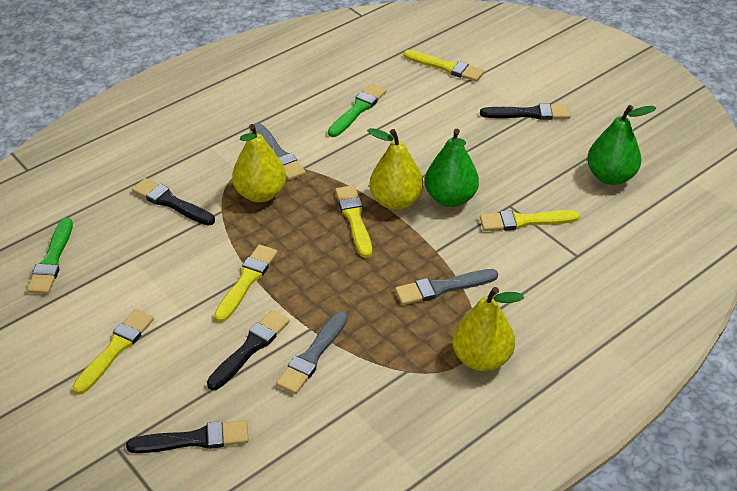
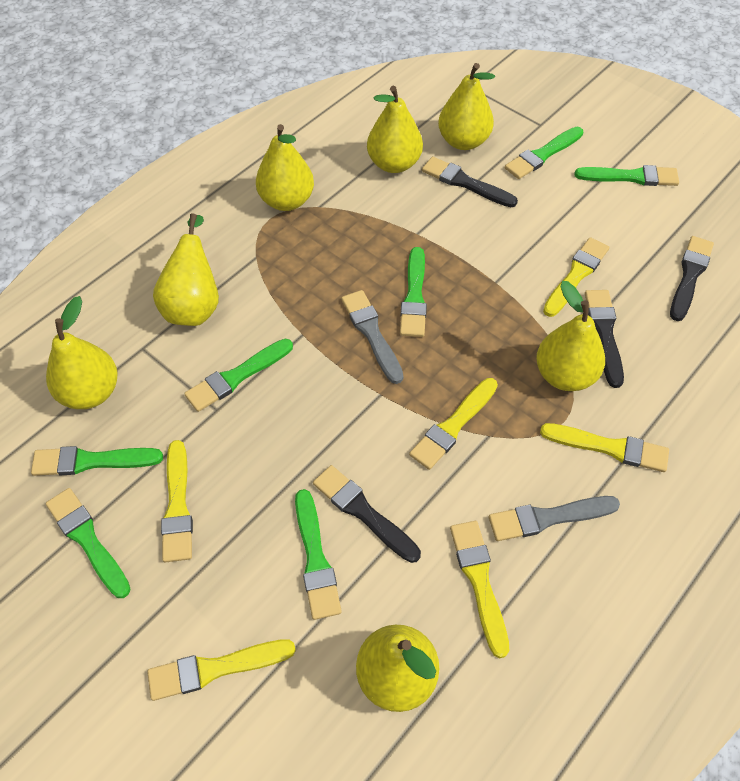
green brush: [27,218,73,294] [328,84,386,137] = 2 -> [31,446,163,476] [46,488,131,598] [184,339,293,412] [295,489,342,620] [400,247,427,337] [505,127,583,179] [574,165,679,186] = 7
green pear: [425,129,479,207] [587,105,656,185] = 2 -> none = 0
grey brush: [254,123,306,180] [276,311,348,394] [395,269,498,305] = 3 -> [341,290,404,384] [489,496,620,541] = 2
yellow brush: [72,309,154,395] [214,244,278,322] [335,185,372,258] [403,50,484,82] [480,210,580,231] = 5 -> [147,639,296,701] [161,440,193,562] [409,378,498,470] [450,521,509,658] [540,423,669,472] [543,237,609,317] = 6
yellow pear: [232,124,286,202] [367,128,423,210] [452,287,524,371] = 3 -> [46,296,118,409] [153,213,219,326] [256,124,314,211] [356,625,439,712] [367,86,423,173] [438,63,495,150] [536,281,605,391] = 7

